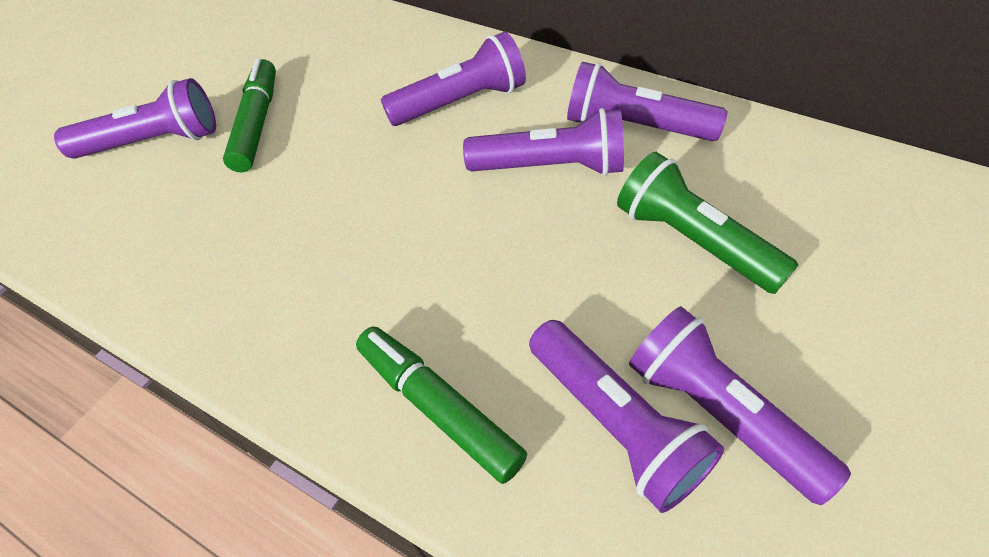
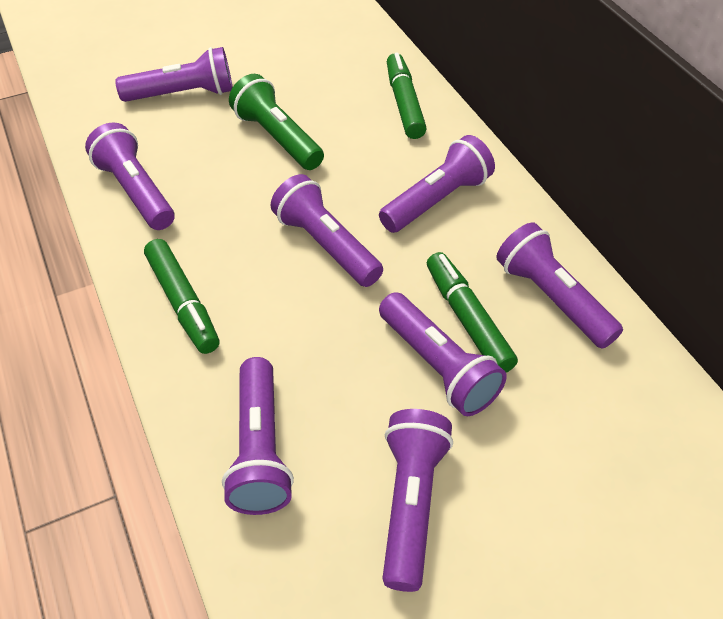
green marker: [223,59,276,172] [356,326,527,484] = 2 -> [144,239,219,354] [387,52,427,139] [427,252,518,373] = 3
purple flashlight: [54,78,216,159] [381,32,526,126] [463,108,624,176] [529,320,724,513] [567,62,728,141] [629,306,851,505] = 6 -> [85,122,175,230] [115,47,233,102] [222,357,294,515] [271,174,383,287] [379,135,495,233] [379,292,507,416] [382,409,453,592] [496,223,623,349] = 8

